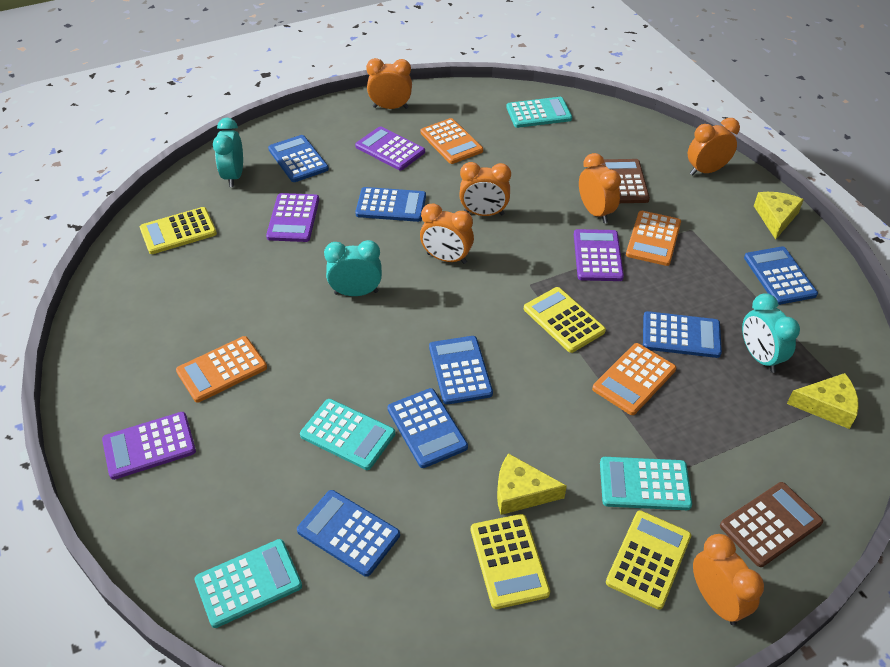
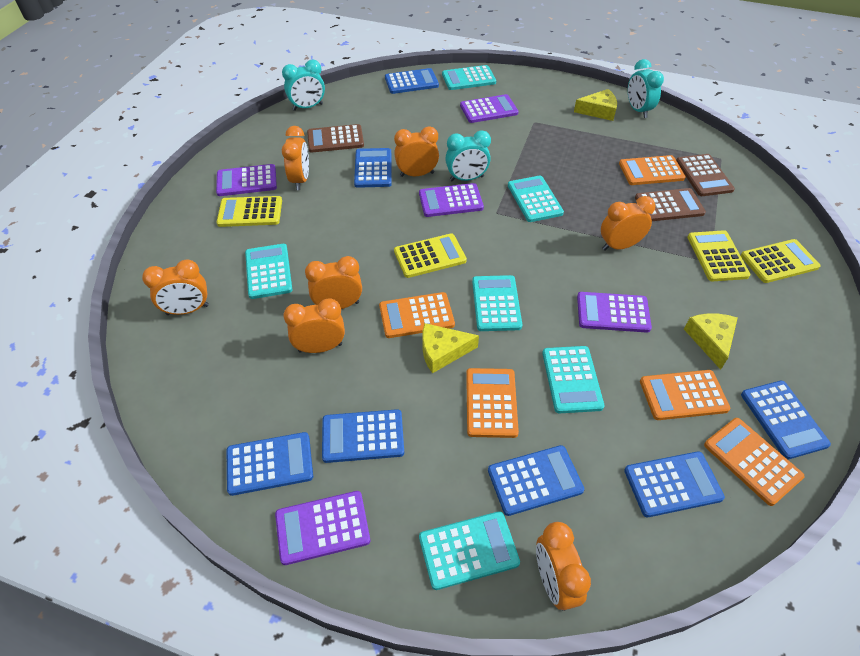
brown calculator: [600,159,650,203] [720,482,823,567] = 2 -> [307,124,364,153] [635,188,706,221] [676,154,735,196] = 3
orange calculator: [176,336,267,403] [420,118,483,164] [592,343,676,415] [626,211,681,266] = 4 -> [379,292,455,338] [466,368,519,438] [619,155,686,185] [640,370,730,420] [704,418,805,506] = 5
orange clock: [366,58,412,109] [420,203,474,264] [459,162,511,216] [579,153,621,223] [688,118,740,176] [693,534,764,625] = 6 -> [142,259,209,315] [282,126,309,190] [283,298,345,353] [305,256,362,309] [394,126,439,177] [536,522,591,611] [601,196,656,251] = 7
purple calculator: [102,412,196,480] [266,193,319,242] [355,126,425,171] [574,229,624,281] = 4 -> [216,164,277,196] [275,491,370,565] [419,183,484,217] [460,94,518,123] [577,292,652,333] = 5
turquoise calculator: [194,539,302,628] [300,399,395,470] [506,97,572,128] [600,457,692,510] = 4 -> [245,244,292,299] [419,511,520,590] [442,65,496,90] [472,275,522,331] [508,176,564,222] [542,346,605,413] = 6

